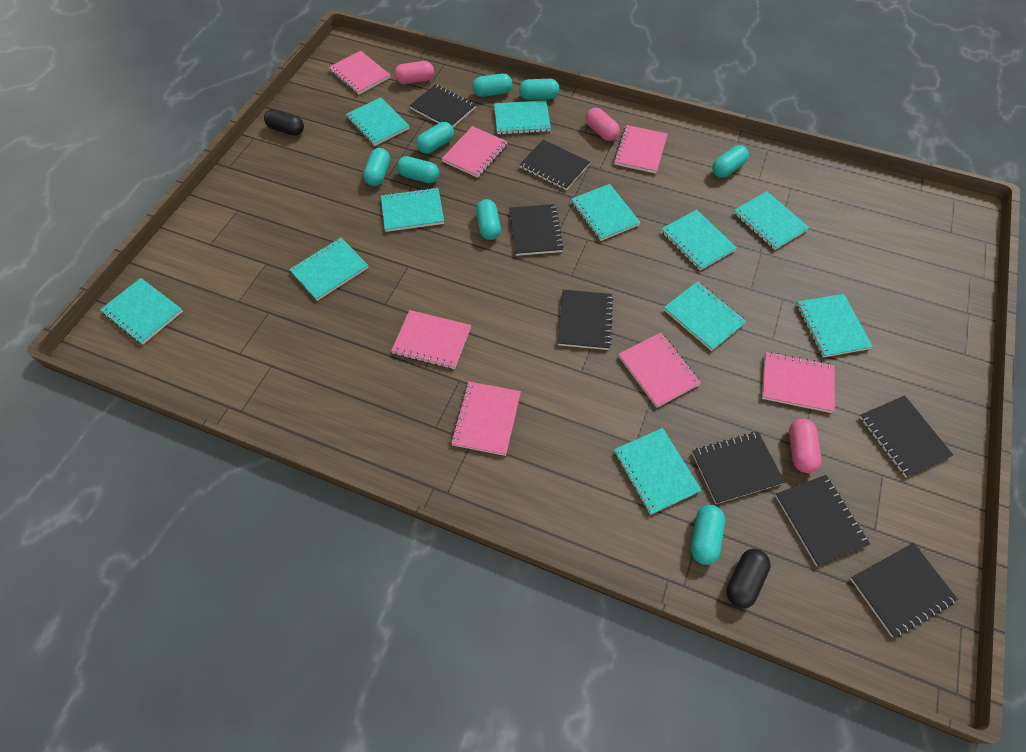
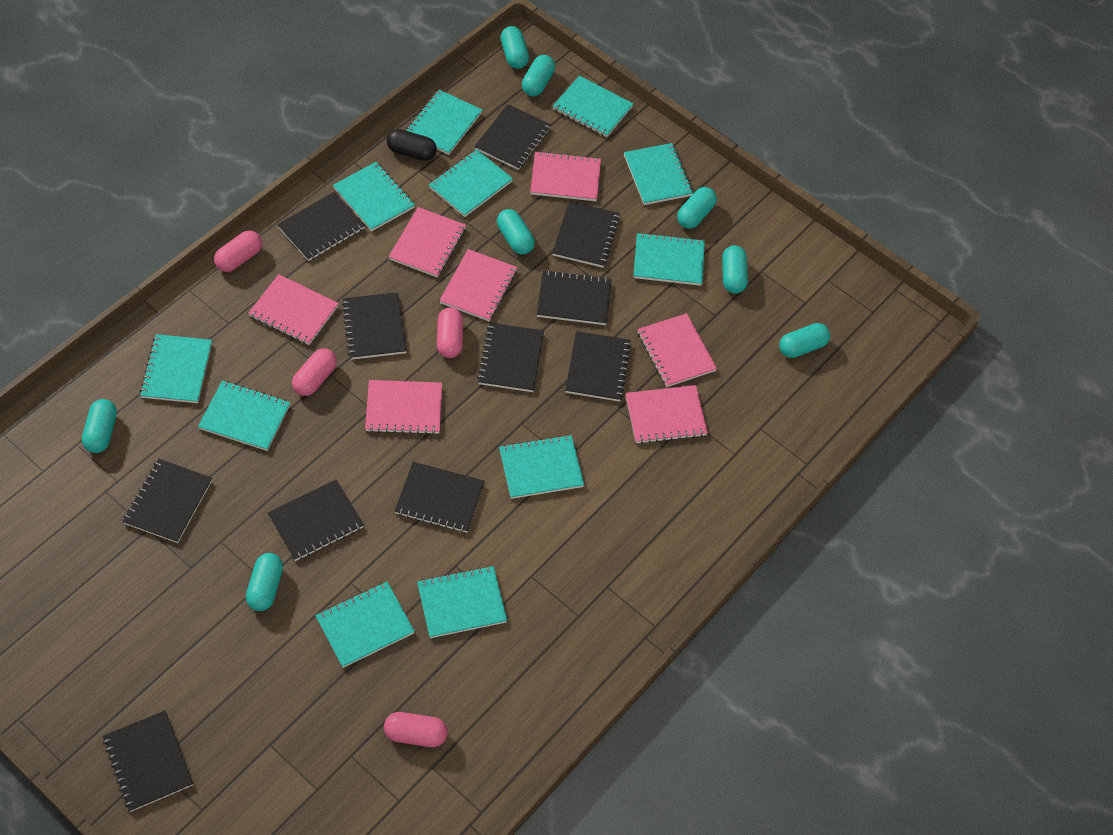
black capsule: [264,109,304,136] [726,549,771,608] = 2 -> [387,129,437,161] = 1
black notebook: [409,84,476,127] [509,204,564,256] [519,140,590,190] [558,290,614,350] [692,432,785,504] [775,475,870,566] [850,543,958,637] [859,395,953,478] = 8 -> [103,710,193,812] [123,459,212,543] [268,479,364,561] [277,192,365,261] [342,292,407,359] [395,462,485,533] [474,104,551,170] [477,323,544,392] [537,270,612,325] [552,201,620,268] [565,331,631,402] = 11
pink capsule: [394,61,434,84] [586,108,620,141] [789,418,822,473] = 3 -> [214,230,262,272] [292,348,337,396] [384,712,448,747] [437,307,463,358] = 4

